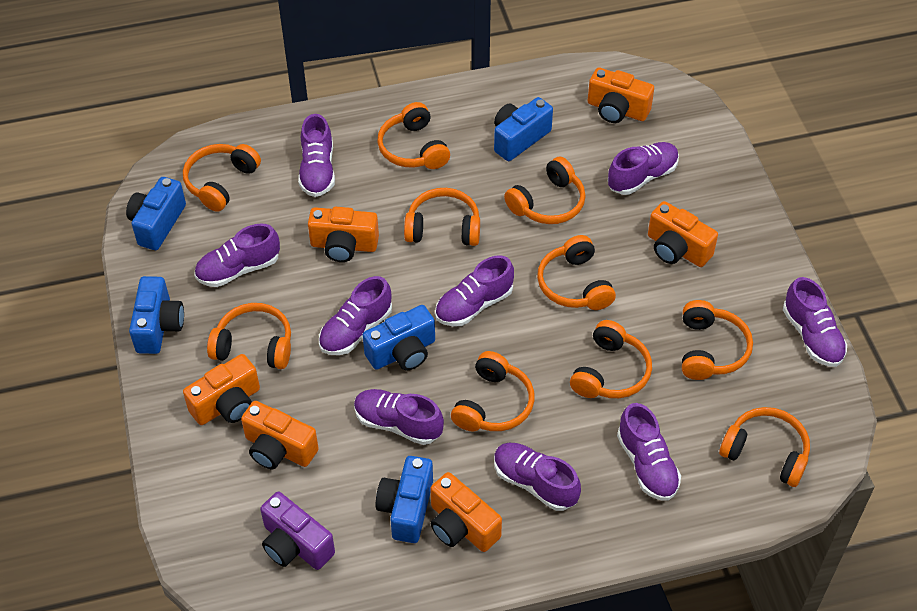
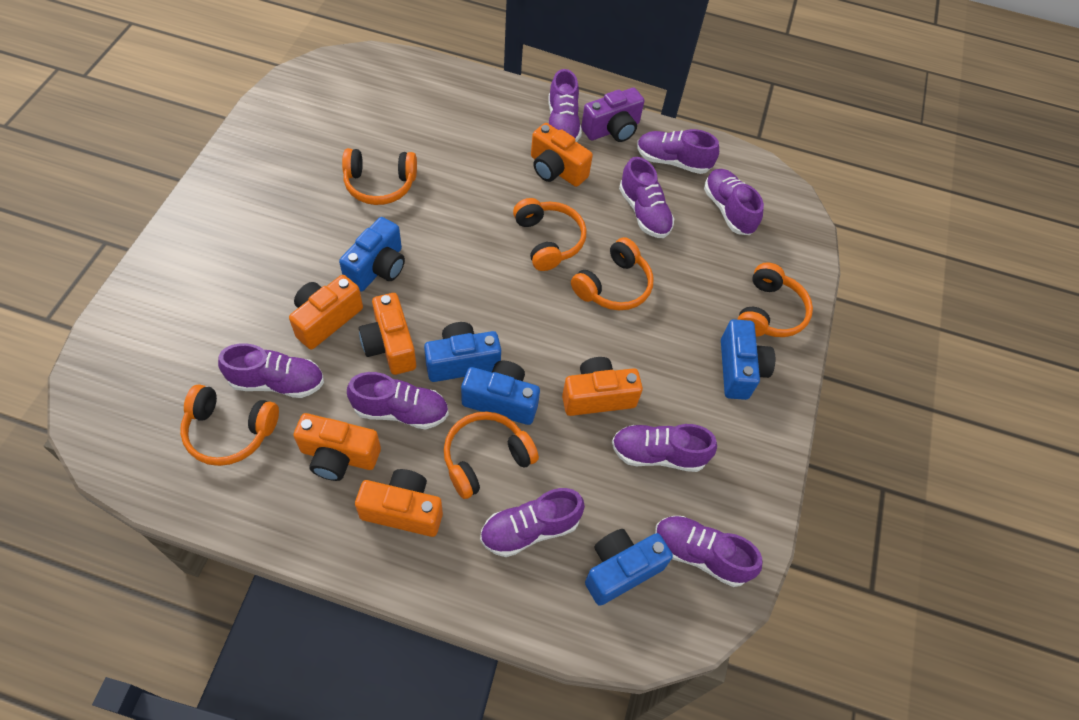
orange headphones: [183,144,261,212] [207,303,291,369] [377,102,450,169] [404,188,480,246] [451,351,535,432] [504,157,586,224] [537,235,616,310] [570,320,652,398] [682,300,753,380] [719,407,810,487] = 10 -> [180,384,279,466] [342,148,417,205] [444,412,539,499] [513,198,587,271] [571,237,654,310] [737,262,813,337] = 6

